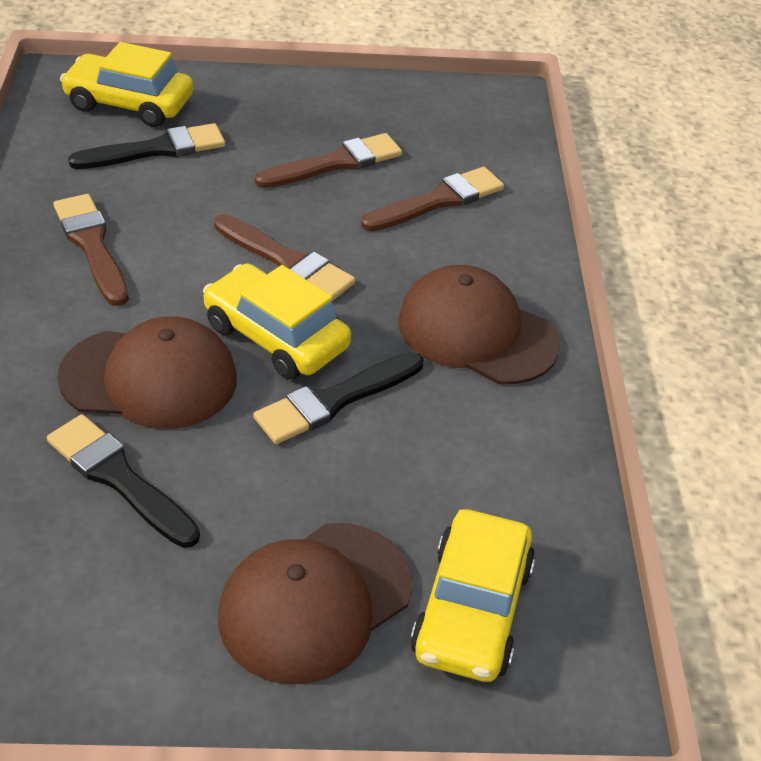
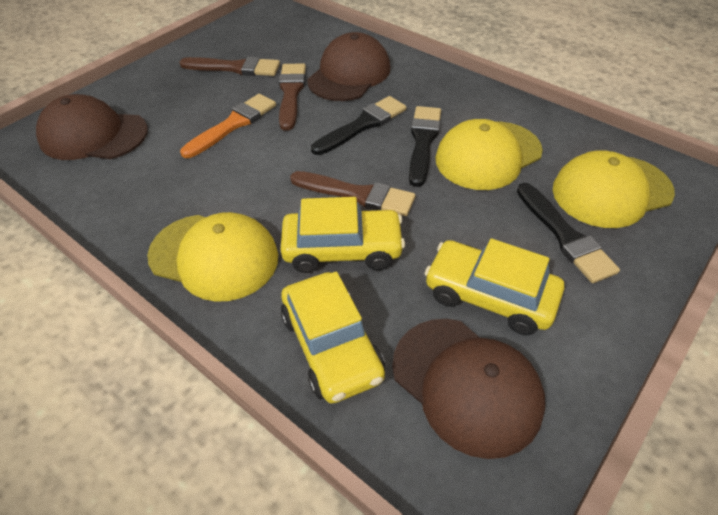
brown brush: [54,194,129,306] [214,214,355,301] [255,133,402,188] [361,167,504,231] = 4 -> [179,56,280,76] [279,63,306,131] [290,171,415,216] = 3
orange brush: none = 0 -> [180,94,276,158] = 1
yellow cap: none = 0 -> [147,212,278,302] [435,119,543,190] [553,150,675,228] = 3

